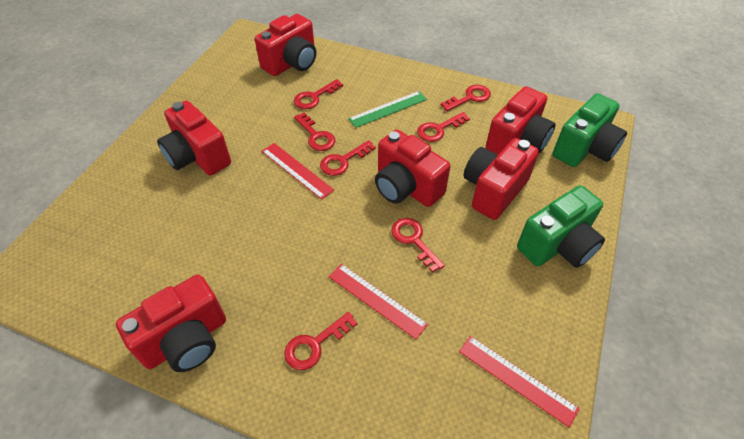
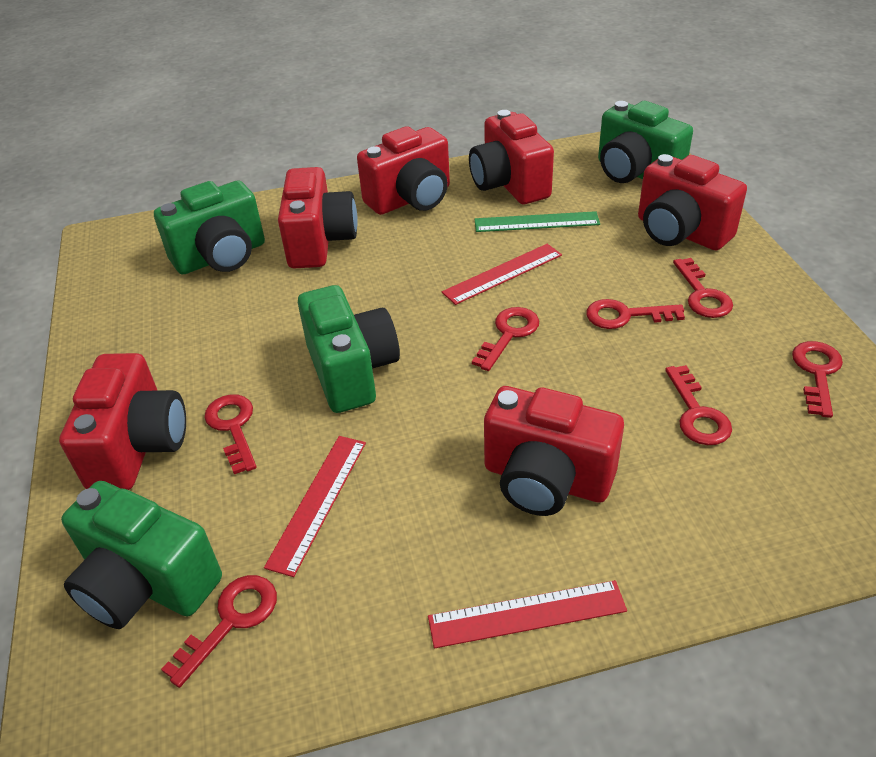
green camera: [517,185,605,268] [553,93,627,167] = 2 -> [61,481,222,629] [154,181,265,274] [298,285,400,413] [598,101,693,183] = 4

